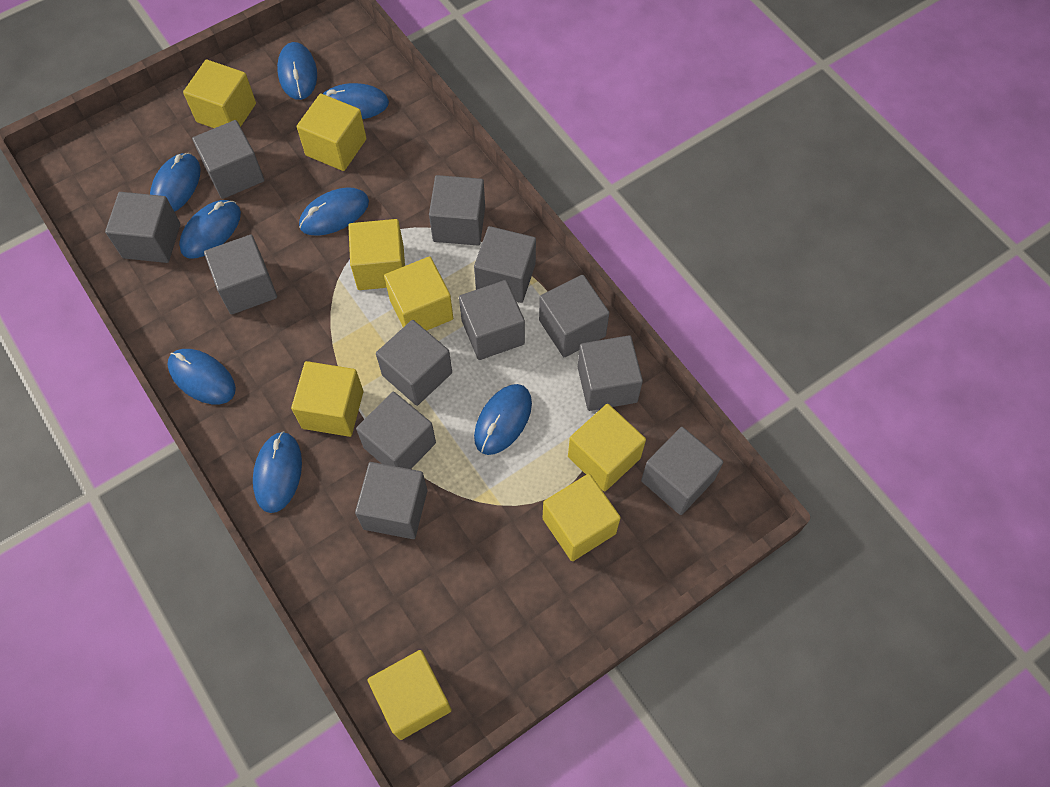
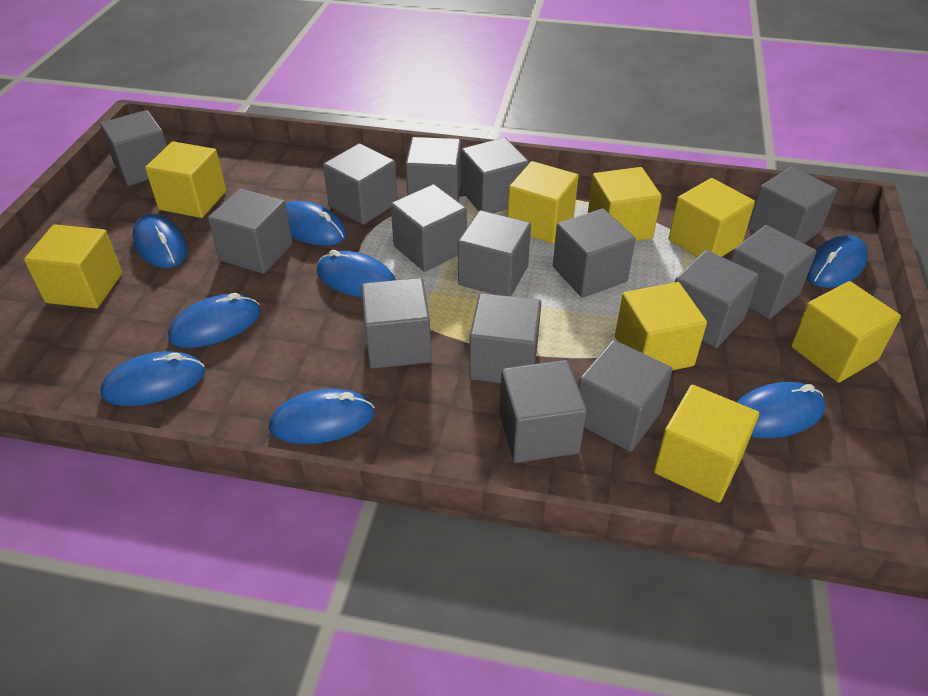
grey cube: [105,192,180,263] [192,120,264,199] [204,235,277,315] [355,462,427,539] [356,392,436,469] [376,320,452,406] [429,175,485,245] [459,280,525,360] [474,226,536,303] [539,275,609,357] [578,335,643,411] [641,427,723,515] = 12 -> [100,110,167,186] [208,189,293,274] [323,143,398,225] [361,278,431,369] [391,184,467,272] [405,137,461,201] [458,210,531,296] [461,138,529,213] [469,293,541,383] [499,360,587,463] [553,209,636,298] [578,340,673,452] [674,250,759,348] [730,225,817,319] [748,167,837,243] = 15

